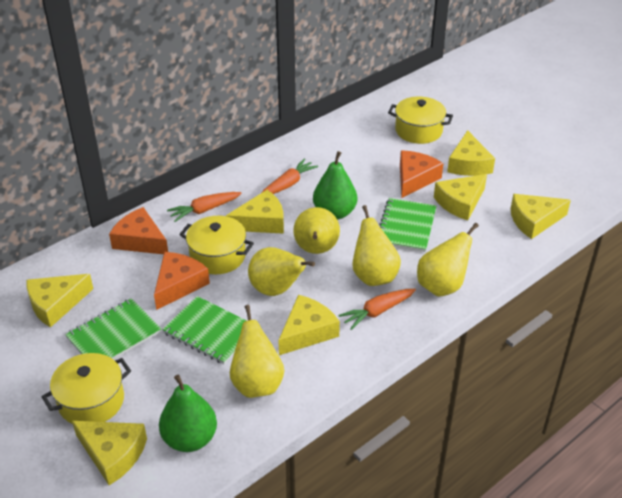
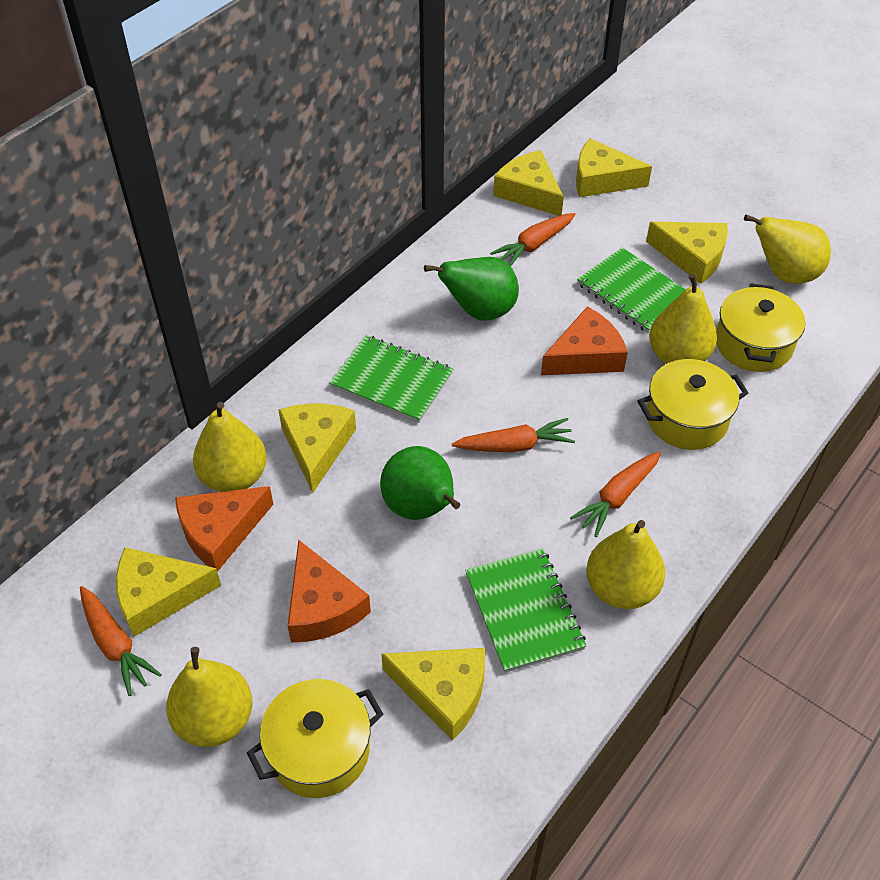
orange carrot: [167,192,242,222] [262,159,318,194] [338,289,416,330] = 3 -> [80,586,162,696] [452,418,575,452] [490,213,576,267] [570,451,661,537] = 4
yellow cheese: [27,274,93,327] [72,421,147,485] [226,190,284,234] [278,295,340,355] [434,174,487,220] [447,130,495,176] [511,194,571,239] = 7 -> [116,547,221,637] [279,403,356,493] [381,648,485,741] [493,150,564,216] [576,138,652,197] [646,222,728,284] = 6

